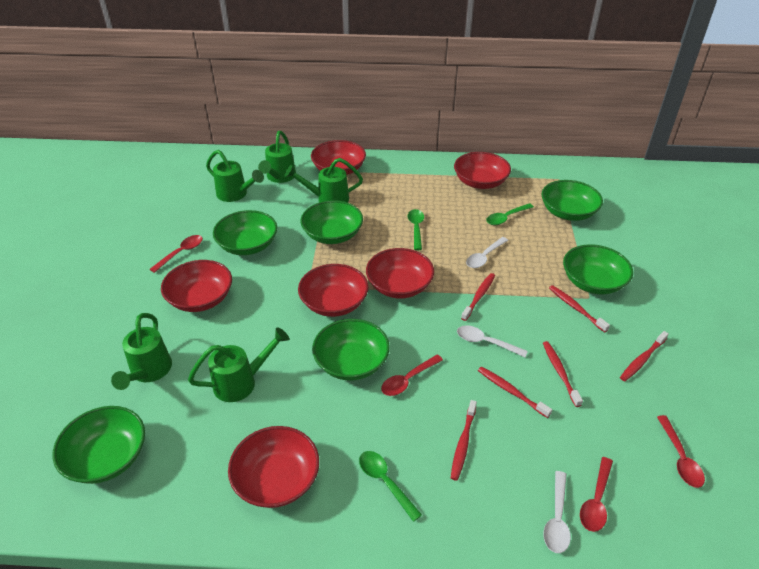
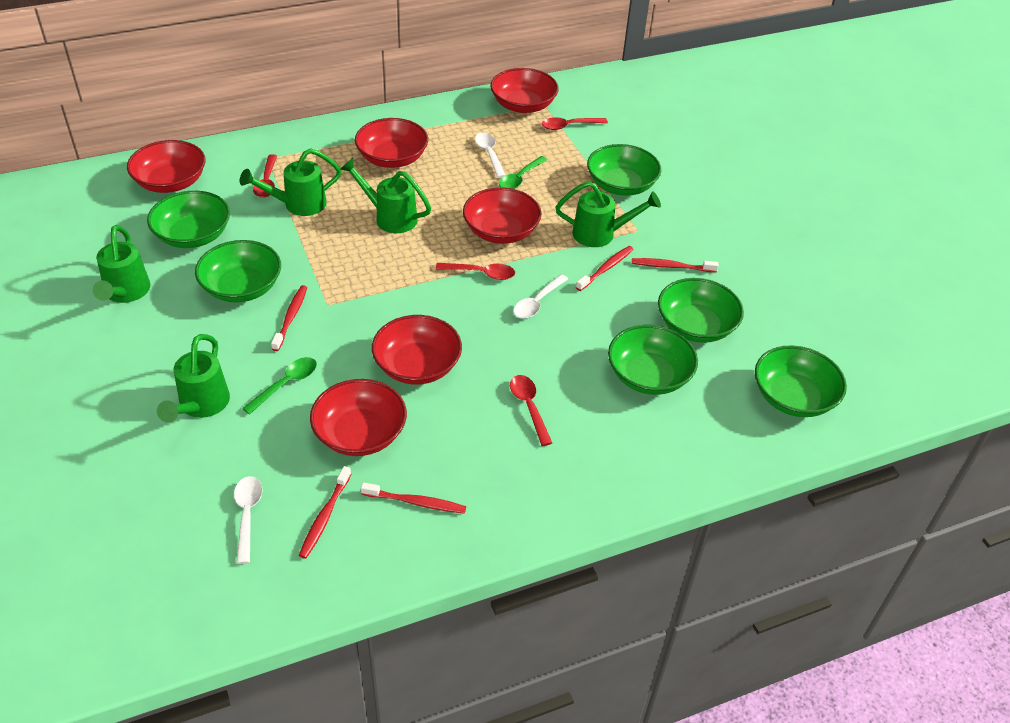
green spoon: [359,451,422,522] [407,209,424,250] [486,203,534,225] = 3 -> [242,357,317,415] [499,156,548,189] = 2
red toothbrush: [451,400,477,481] [461,273,495,321] [478,367,552,418] [543,341,583,407] [549,285,610,332] [620,331,669,381] = 6 -> [271,285,307,351] [299,466,351,559] [361,482,466,514] [576,246,634,291] [632,258,718,272] = 5

